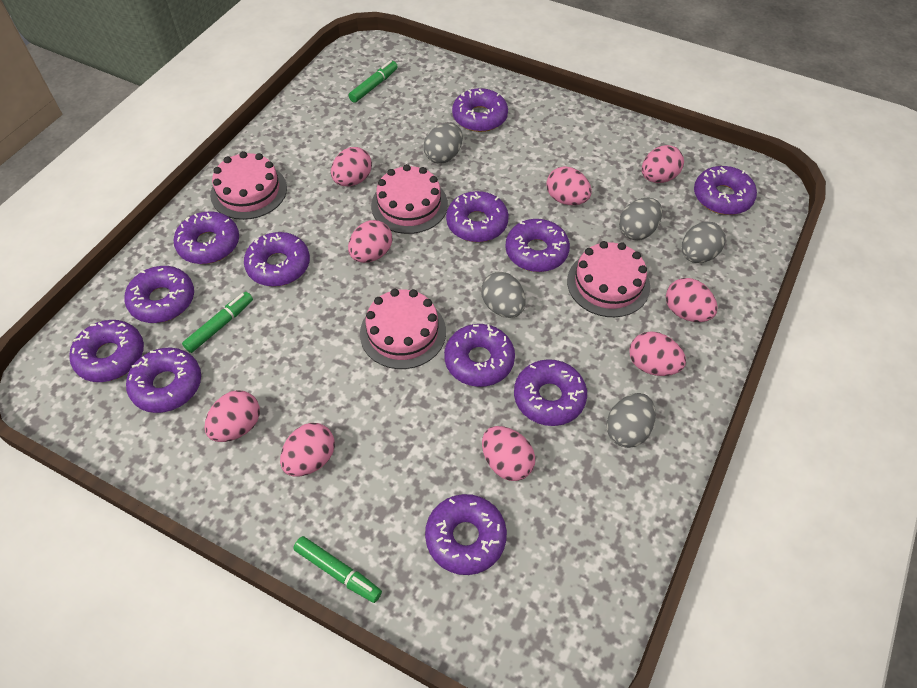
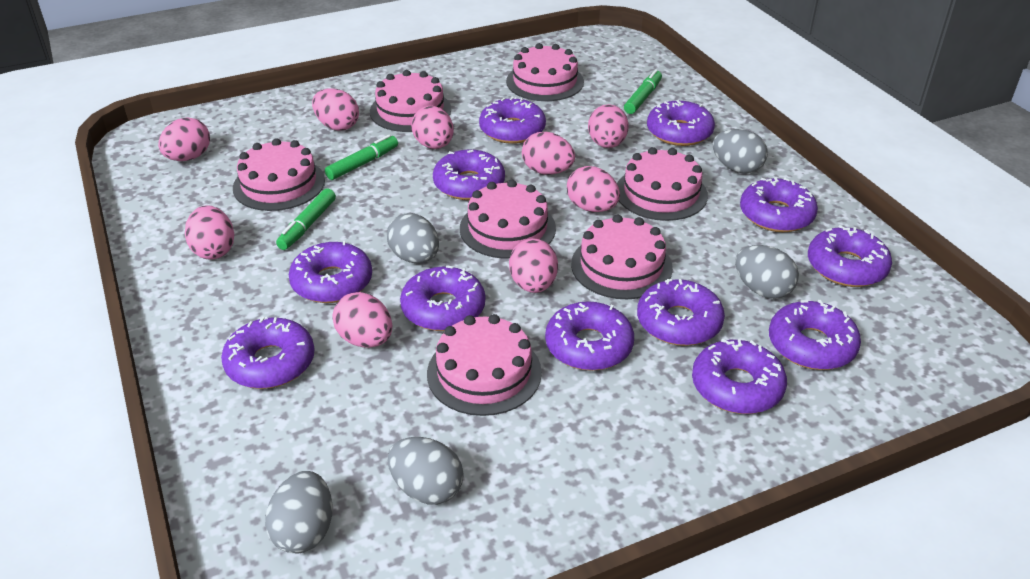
pink cake: [210,151,287,220] [360,289,446,369] [371,164,448,234] [567,241,650,317] = 4 -> [233,138,325,211] [370,70,451,132] [427,314,542,416] [460,180,556,259] [506,43,584,101] [571,214,673,299] [617,147,708,221] = 7

